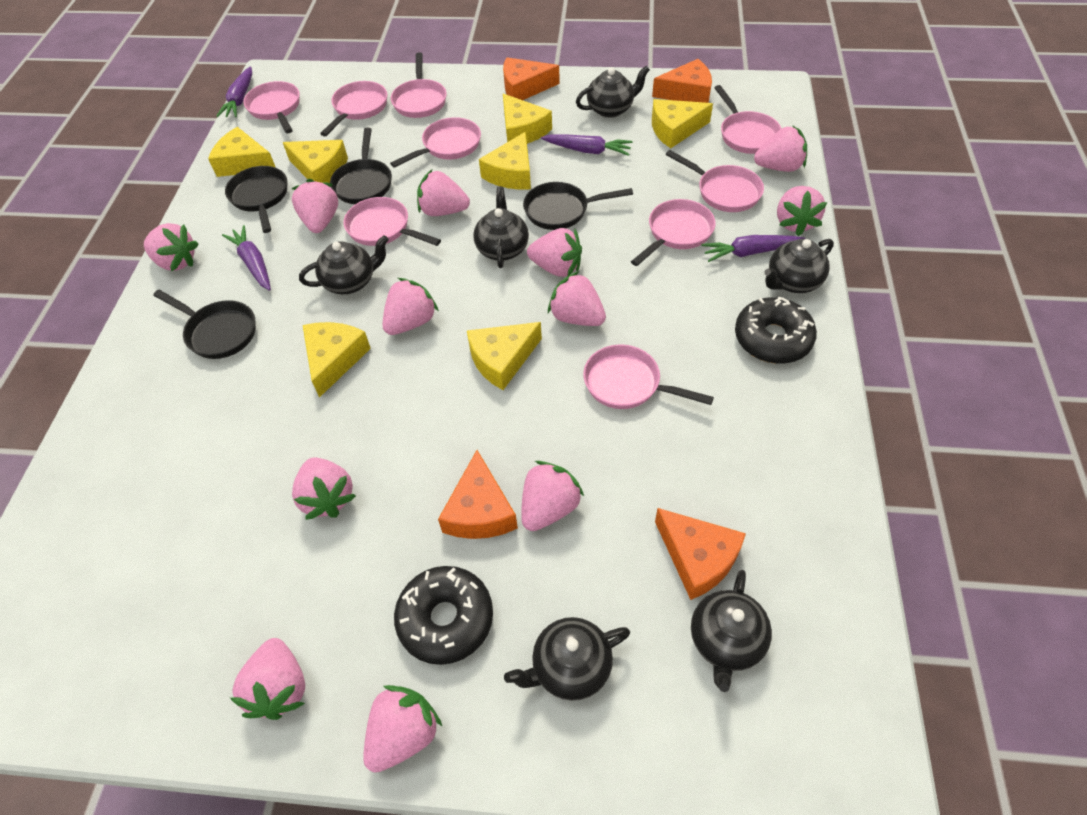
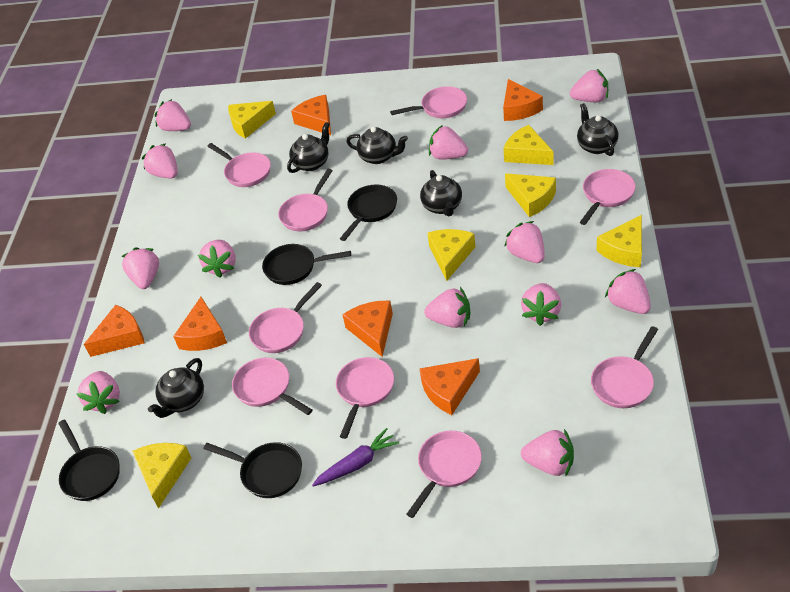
black donut: [394,566,493,665] [735,296,817,364] = 2 -> none = 0
black teapot: [299,235,389,294] [473,186,529,268] [504,617,630,701] [576,66,650,118] [691,570,772,692] [764,239,834,293] = 6 -> [148,358,204,418] [287,122,330,173] [346,127,408,164] [420,170,462,217] [577,103,619,156] = 5
orange cheese: [438,450,518,539] [503,57,560,100] [652,59,712,103] [655,508,746,600] = 4 -> [84,305,145,357] [173,297,227,351] [291,95,331,135] [342,301,393,357] [419,358,480,415] [503,79,543,121] = 6
purple carrot: [216,66,252,117] [222,225,271,291] [541,134,633,156] [701,235,805,262] = 4 -> [312,428,399,487] = 1
yellow cheese: [208,127,276,177] [283,140,348,183] [303,322,371,398] [467,322,542,390] [479,132,531,190] [503,94,552,144] [652,99,713,148] = 7 -> [132,443,191,509] [228,101,276,139] [427,229,475,281] [504,125,553,165] [505,173,556,217] [596,215,642,267] = 6

